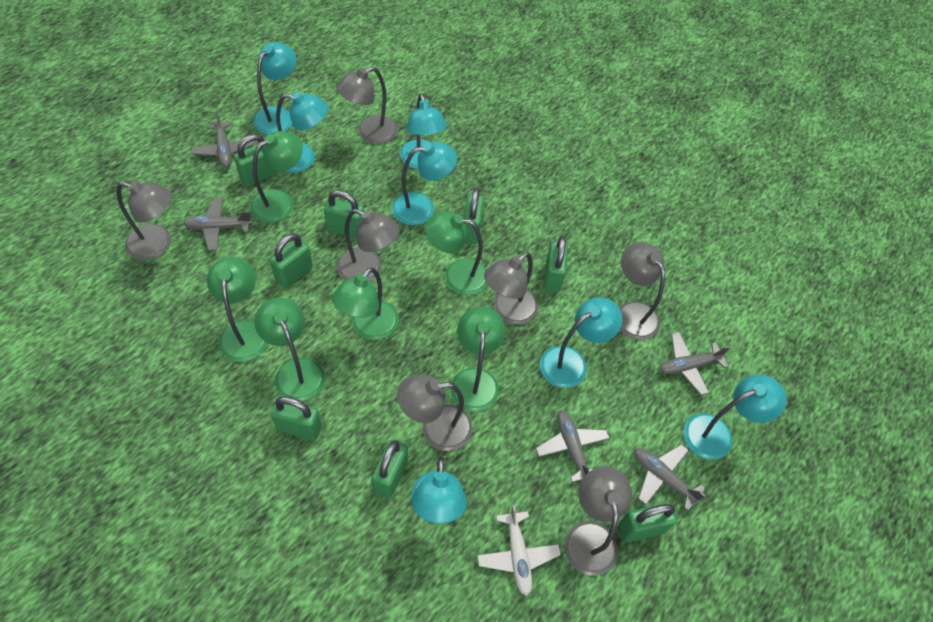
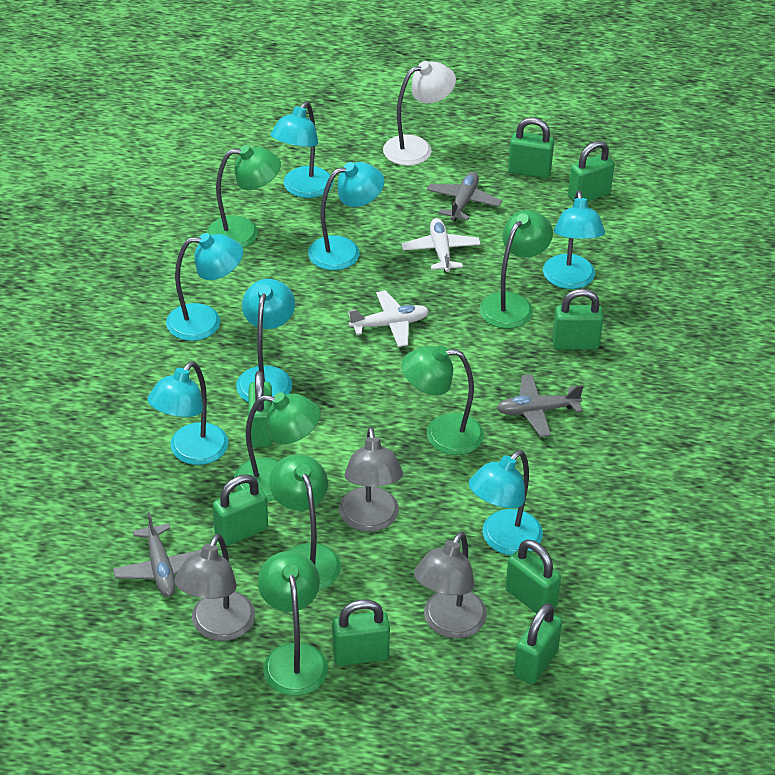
grey lamp: [116,181,172,260] [336,67,398,144] [337,209,399,282] [397,374,472,451] [484,252,538,325] [565,466,632,576] [619,242,665,340] = 7 -> [174,534,255,641] [339,427,403,532] [414,532,487,639] = 3
grey plane: [183,197,252,251] [191,112,255,167] [535,411,610,482] [634,444,706,511] [660,332,730,395] = 5 -> [113,512,202,597] [427,172,502,221] [497,374,584,437] = 3
white lamp: none = 0 -> [383,61,456,166] = 1
white plane: [477,505,561,596] = 1 -> [348,290,429,347] [402,218,481,272] = 2

